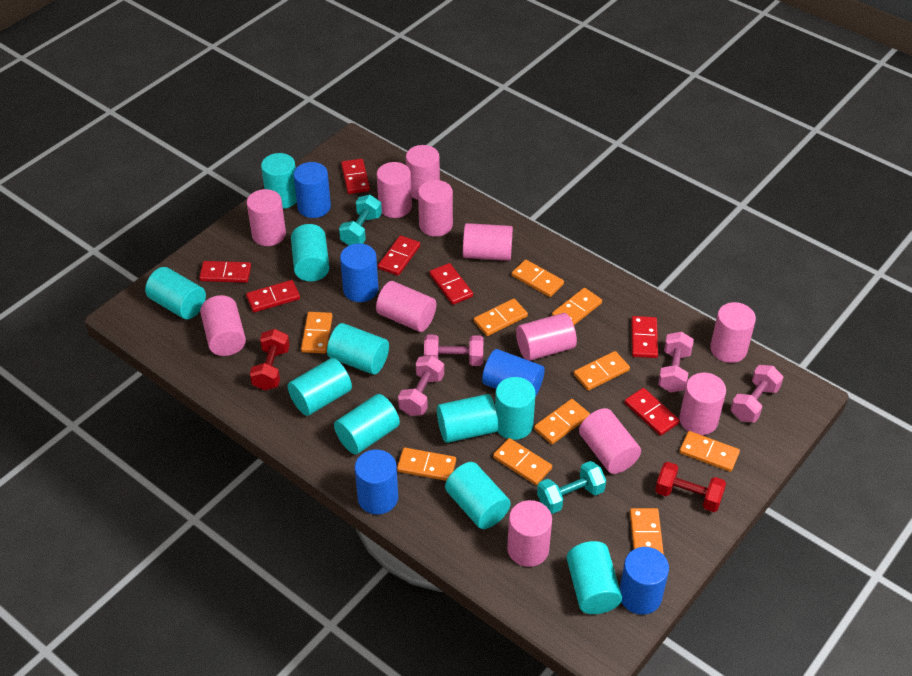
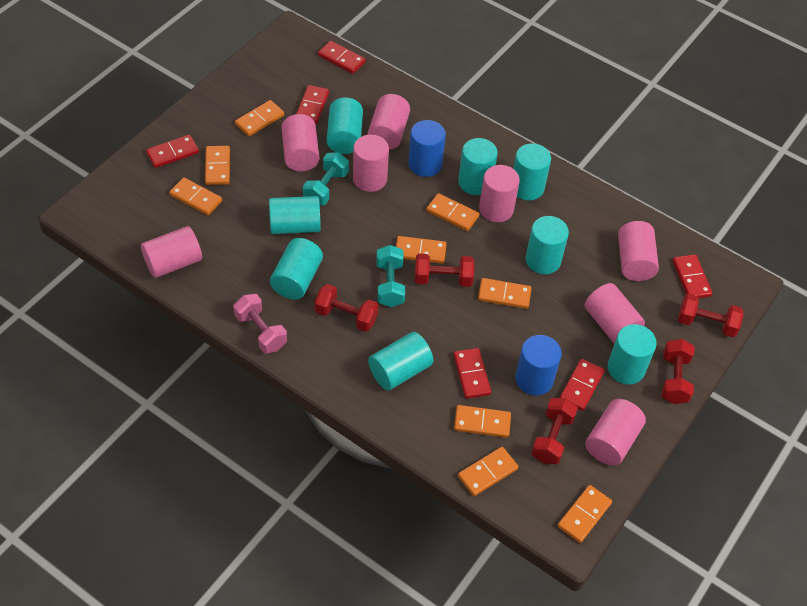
blue cylinder: [293,162,331,218] [340,243,379,302] [355,449,398,515] [482,349,545,397] [620,547,669,615] = 5 -> [408,120,446,177] [515,335,562,395] = 2
orange domino: [301,312,333,353] [397,447,456,481] [474,299,528,336] [493,438,552,485] [512,260,564,297] [534,399,590,444] [552,288,602,325] [574,351,630,391] [630,508,664,555] [679,431,740,472] = 10 -> [169,177,222,216] [205,146,230,185] [235,100,284,136] [396,236,447,264] [426,193,479,231] [454,405,511,438] [458,447,518,496] [478,278,532,309] [557,485,612,543] = 9
pink cylinder: [200,295,246,356] [247,189,286,246] [376,281,436,332] [377,162,412,218] [406,145,440,200] [418,180,453,237] [463,223,513,261] [507,500,552,567] [516,313,577,361] [579,408,641,474] [679,373,726,435] [710,302,756,363] = 12 -> [141,226,202,278] [281,114,319,171] [353,135,389,192] [367,94,410,150] [479,165,520,222] [585,283,645,344] [585,399,646,466] [618,221,659,281] = 8
pink dumbbell: [398,355,444,416] [424,335,483,366] [658,331,694,392] [730,365,783,422] = 4 -> [233,294,287,353] = 1
red domino: [199,261,251,283] [246,280,300,312] [341,159,370,194] [378,235,420,276] [429,263,473,305] [625,388,680,436] [631,316,658,358] = 7 -> [146,135,199,168] [296,85,329,124] [318,41,366,74] [453,348,491,399] [560,359,604,411] [673,254,712,298] = 6
red dumbbell: [250,329,290,390] [655,462,726,512] = 2 -> [314,284,379,332] [415,254,474,287] [531,398,578,464] [662,339,695,404] [678,293,743,337] = 5
turquoise cylinder: [145,267,206,319] [261,153,297,209] [288,358,352,416] [291,224,330,281] [327,323,389,375] [334,394,400,454] [437,394,498,443] [445,462,511,529] [495,377,536,440] [567,541,622,614] = 10 -> [269,196,321,234] [270,238,323,299] [327,98,363,154] [368,332,433,391] [458,138,498,195] [513,143,551,200] [526,216,569,274] [608,324,657,384] = 8

